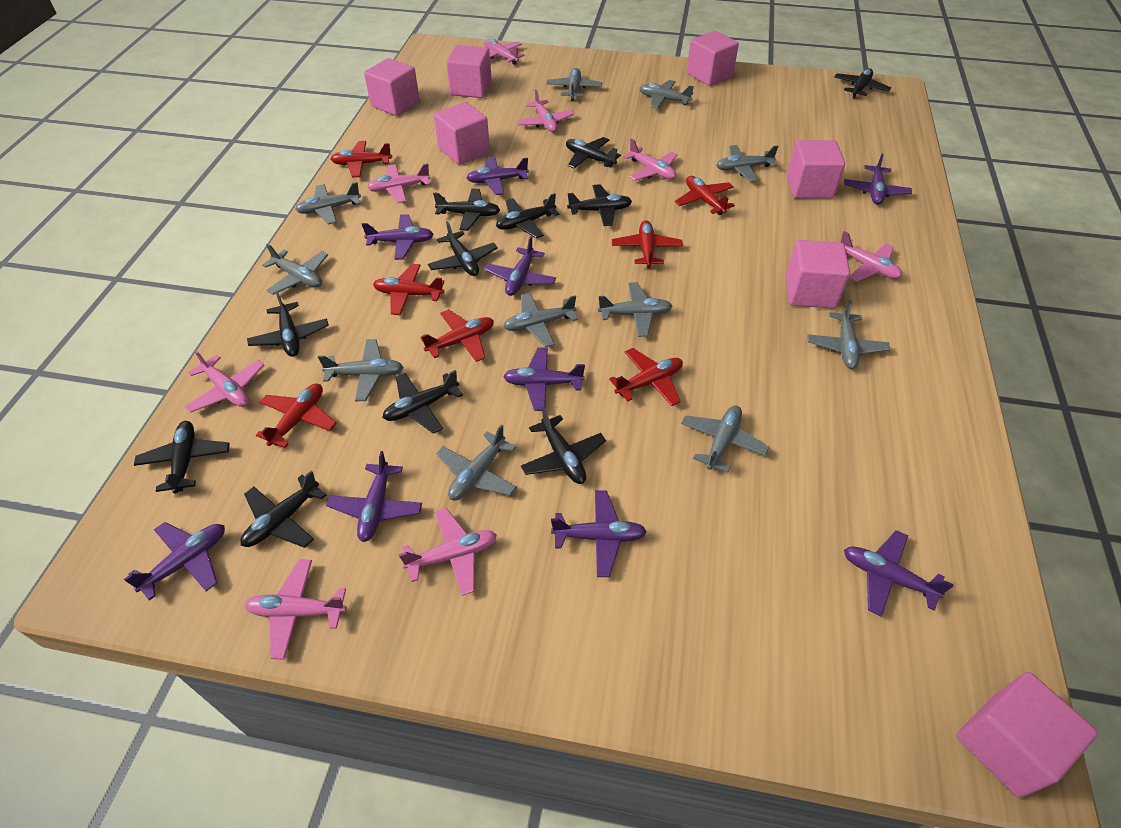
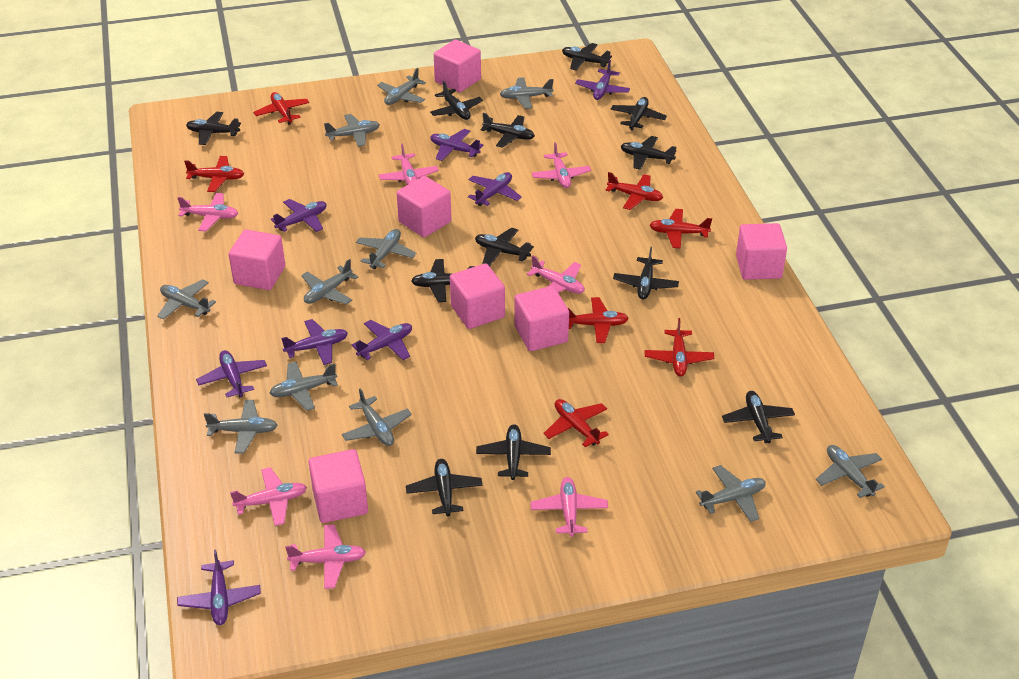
black plane: [134,421,230,494] [240,471,326,548] [247,292,329,357] [382,370,463,434] [428,221,498,276] [433,188,500,231] [496,193,560,238] [521,407,606,484] [566,137,621,168] [567,184,632,226] [834,68,891,99] = 11 -> [186,112,241,145] [406,459,483,516] [411,259,475,302] [430,81,483,120] [475,227,534,266] [476,424,551,480] [481,113,535,148] [562,43,612,70] [611,97,667,131] [613,247,679,300] [621,136,676,170] [722,391,795,443] = 12
pink plane: [185,349,265,413] [244,559,347,660] [367,163,431,203] [399,508,497,596] [484,39,525,65] [517,89,575,132] [623,139,677,181] [841,231,902,282] = 8 -> [177,193,238,231] [230,467,307,526] [285,524,366,589] [379,143,439,185] [527,255,585,294] [530,477,608,537] [532,142,591,188] = 7
purple plane: [124,522,225,601] [326,451,422,542] [362,214,434,260] [466,157,529,195] [484,236,556,296] [503,347,585,411] [551,490,647,577] [844,154,912,204] [844,530,954,616] = 9 -> [177,550,261,625] [196,350,267,398] [271,199,326,232] [281,319,348,365] [351,320,412,360] [430,129,483,161] [468,172,522,206] [575,60,630,100] = 8

